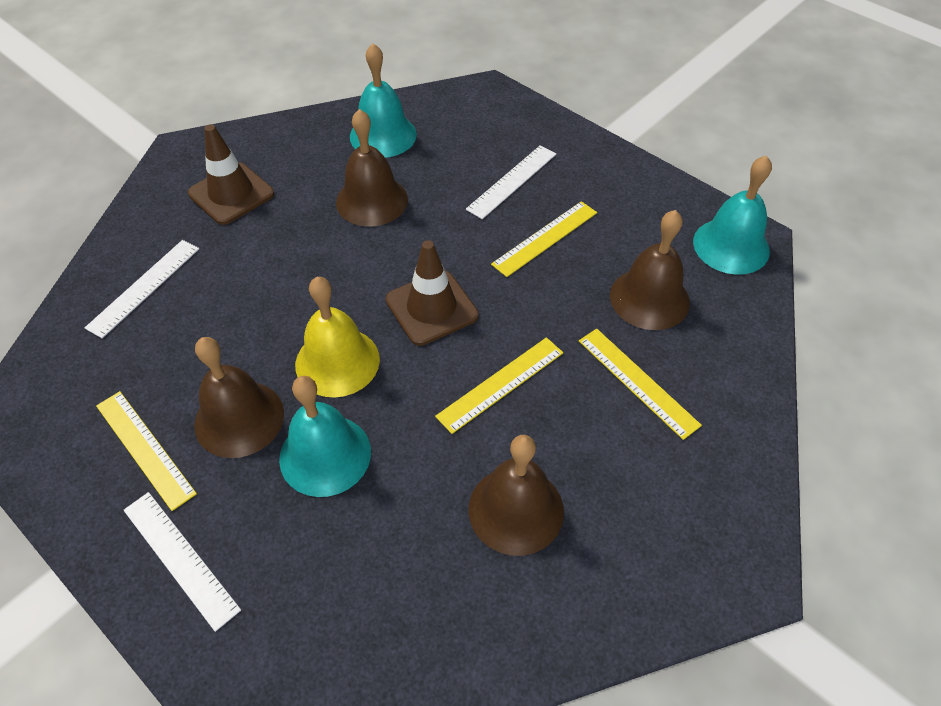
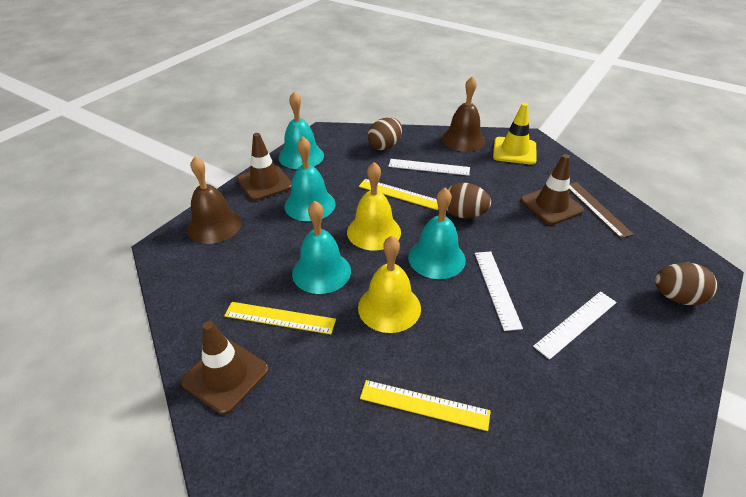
brown bell: [194,337,284,458] [336,109,408,227] [469,435,564,556] [610,210,690,330] = 4 -> [187,156,242,244] [442,76,485,152] = 2
brown egg: none = 0 -> [368,117,402,150] [447,183,491,218] [655,263,718,305] = 3
brown ruler: none = 0 -> [569,182,634,238] = 1
brown traffic cone: [188,124,274,225] [385,240,479,346] = 2 -> [181,321,269,415] [237,133,292,201] [520,154,584,225] = 3
turquoise bell: [279,376,371,497] [350,43,417,158] [693,155,772,275] = 3 -> [279,92,324,169] [284,137,336,221] [292,201,351,294] [408,187,466,279] = 4
yellow bell: [295,277,380,398] = 1 -> [347,162,401,250] [358,236,421,333] = 2
yellow ruler: [96,391,197,511] [435,337,563,434] [491,201,597,277] [579,329,702,440] = 4 -> [224,302,336,334] [359,179,438,210] [360,380,491,431] = 3
yellow traffic cone: none = 0 -> [493,103,537,165] = 1

